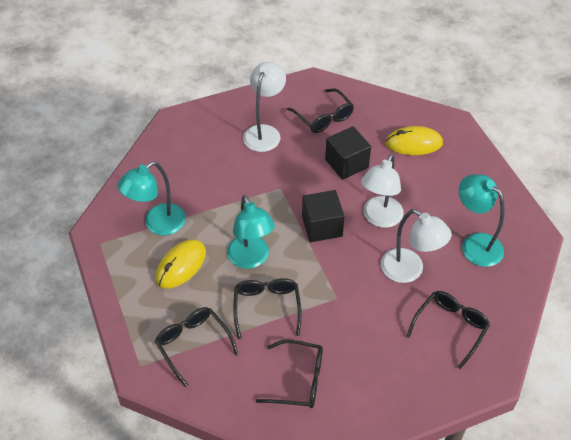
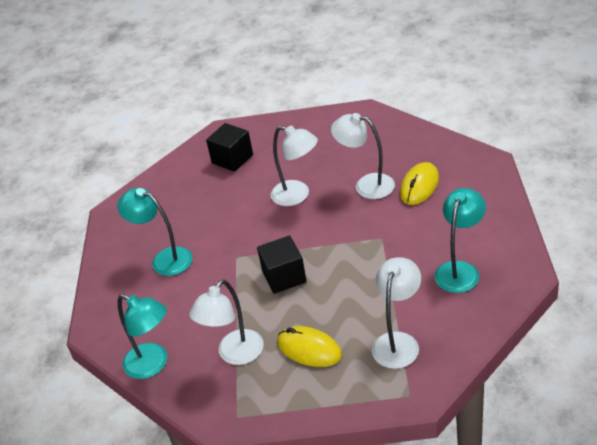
black glasses: [155,307,239,387] [233,278,302,339] [256,340,323,408] [287,88,354,133] [406,291,490,369] = 5 -> none = 0
white lamp: [243,62,286,152] [361,154,404,228] [381,209,452,283] = 3 -> [189,280,264,365] [271,125,318,206] [331,113,395,199] [372,257,421,369] = 4

